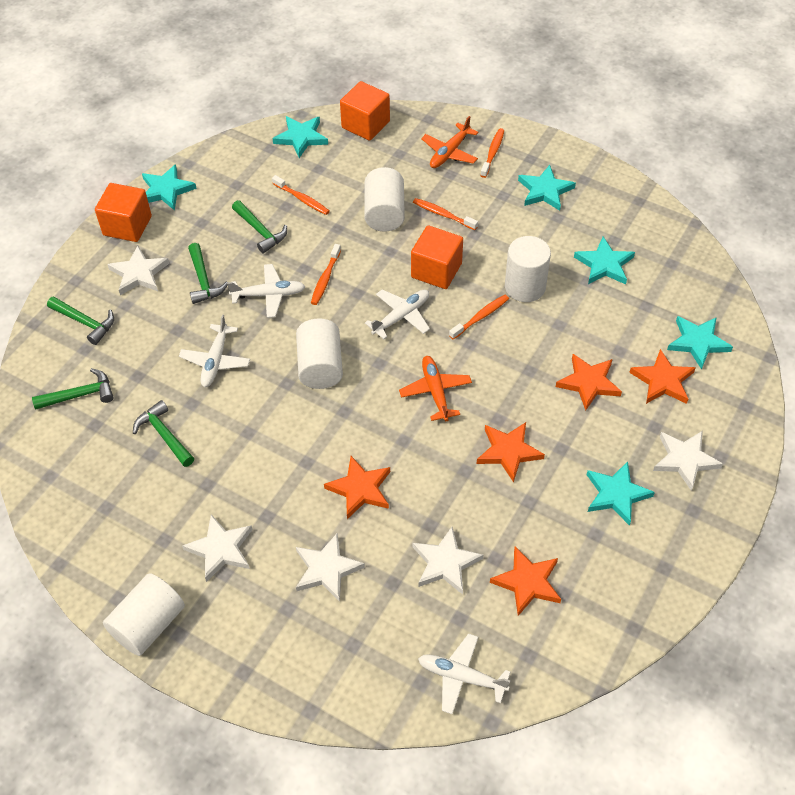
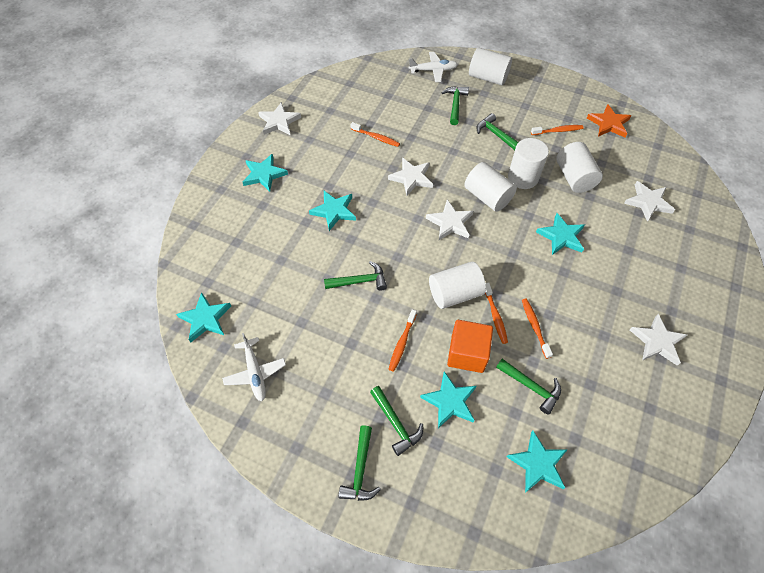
green hammer: [32,368,114,410] [47,296,114,345] [133,400,194,467] [188,243,227,304] [232,200,287,253] = 5 -> [324,261,387,291] [338,425,381,501] [370,386,423,456] [441,86,469,125] [476,113,519,150] [496,359,561,415] = 6
orange cube: [95,183,152,242] [340,81,390,141] [411,225,463,289] = 3 -> [447,320,493,373] = 1
orange plane: [399,356,472,421] [421,116,478,168] = 2 -> none = 0
orange star: [324,456,390,519] [477,422,545,483] [490,546,561,616] [556,354,622,410] [629,349,696,404] = 5 -> [587,104,631,137] = 1
white cylinder: [103,573,185,656] [296,318,343,389] [364,167,405,231] [505,236,551,302] = 4 -> [429,262,486,309] [464,162,517,212] [469,47,512,85] [508,138,549,189] [556,142,603,193] = 5
white plane: [179,314,250,387] [227,264,306,318] [365,290,430,339] [418,633,510,714] = 4 -> [222,333,286,401] [409,52,458,82] = 2

